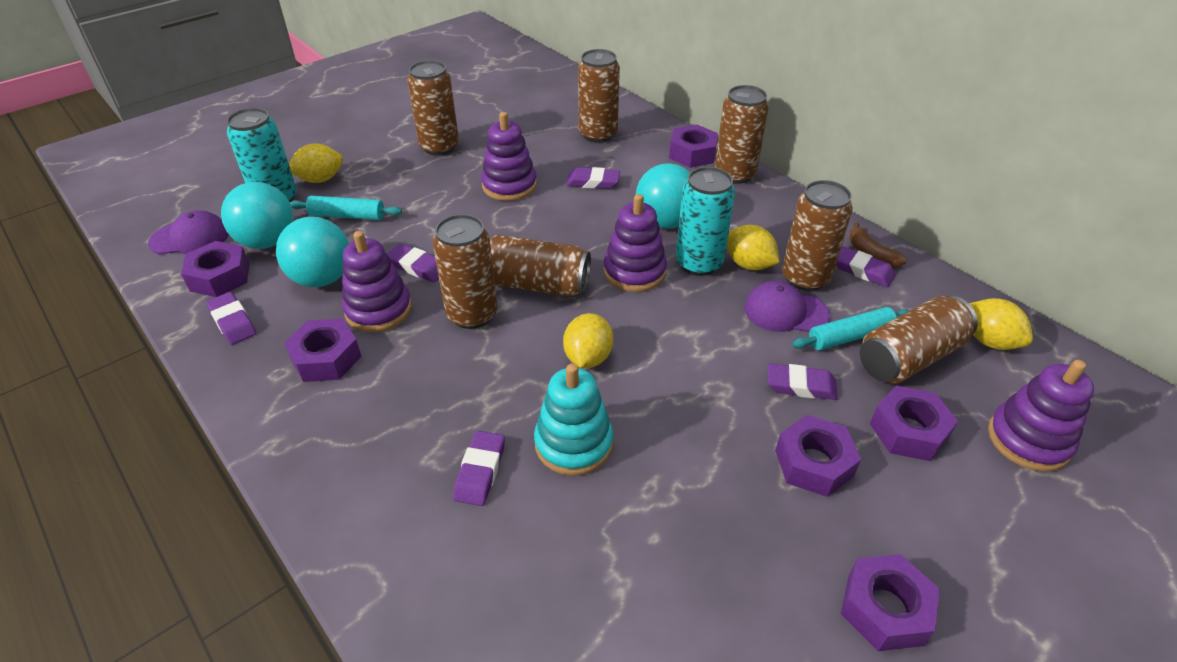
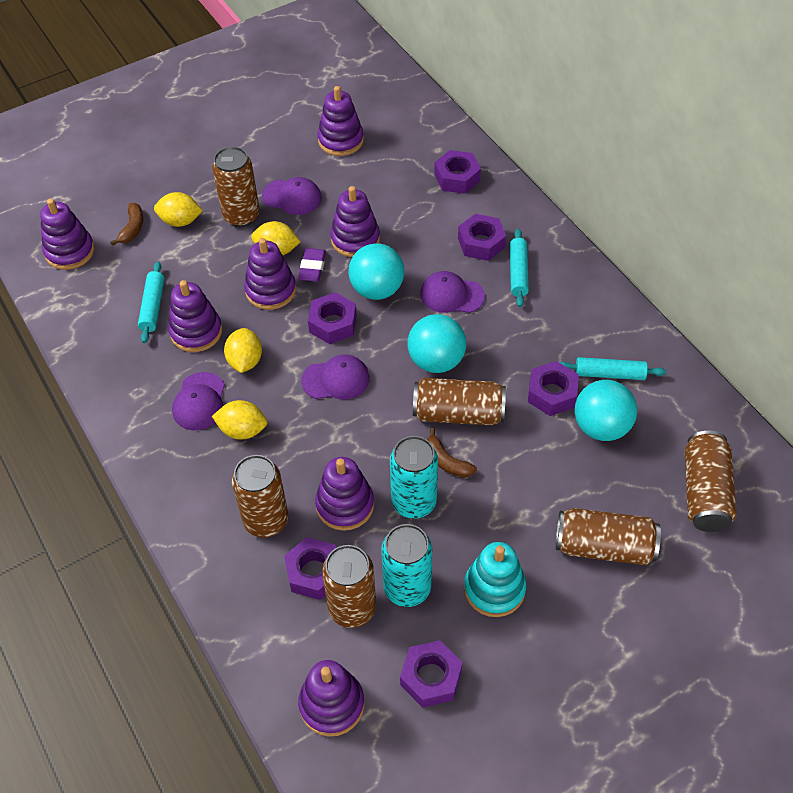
brown banana: [849,222,907,267] = 1 -> [110,203,143,246] [427,428,477,477] = 2
brown can: [407,60,459,156] [432,214,497,329] [490,234,591,297] [578,49,620,143] [715,85,769,184] [782,180,853,291] [860,296,978,383] = 7 -> [212,146,260,227] [232,455,288,538] [322,545,376,628] [413,378,506,425] [556,508,661,565] [685,431,737,532] = 6
purple cap: [148,211,229,255] [744,281,830,332] = 2 -> [172,372,225,430] [262,177,322,215] [301,355,370,399] [420,271,485,313] = 4
purple eraser: [206,292,256,345] [387,244,439,282] [453,431,505,506] [566,167,620,189] [768,363,838,400] [836,246,896,288] = 6 -> [298,248,326,282] = 1
purple stacking toy: [342,231,412,333] [481,112,537,201] [603,194,667,292] [988,360,1094,472] = 4 -> [40,199,94,270] [168,280,222,352] [244,238,296,310] [298,660,364,737] [315,457,374,531] [317,86,364,156] [330,186,380,257] = 7
turquoise rolling pin: [290,196,402,220] [792,307,910,350] = 2 -> [138,262,165,343] [510,229,529,307] [559,357,666,380] = 3

